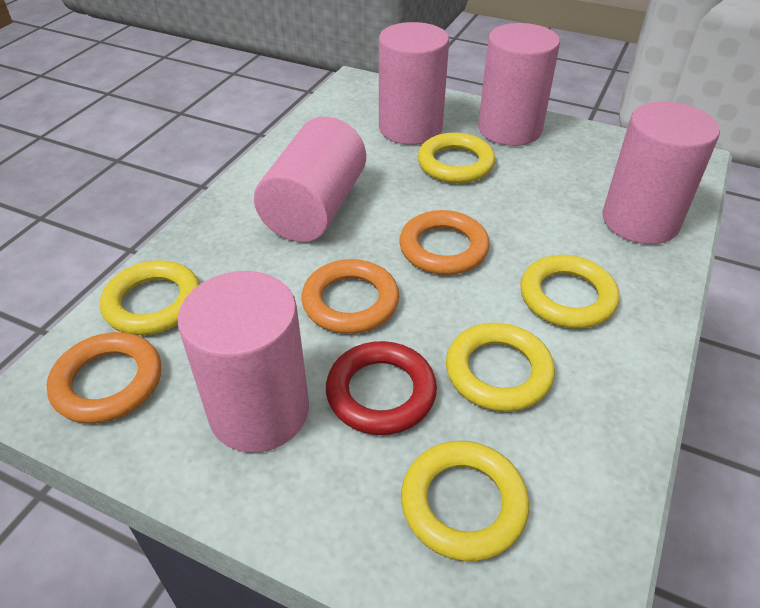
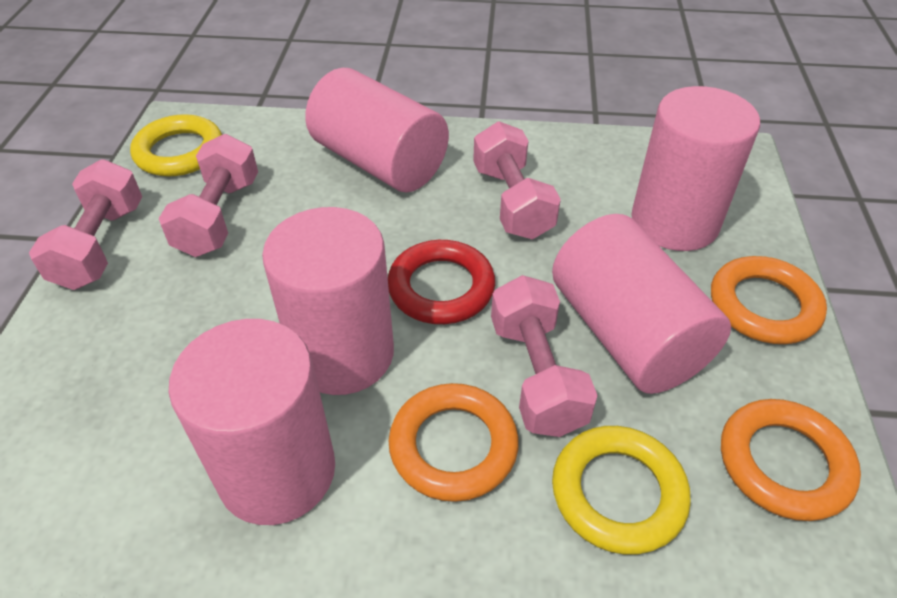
pink dumbbell: none = 0 -> [29,159,142,290] [159,134,258,257] [473,121,561,240] [491,275,598,437] = 4
yellow ring: [100,260,200,335] [401,441,529,561] [418,133,495,184] [446,323,555,412] [520,255,619,329] = 5 -> [130,114,222,176] [552,426,691,555] = 2

